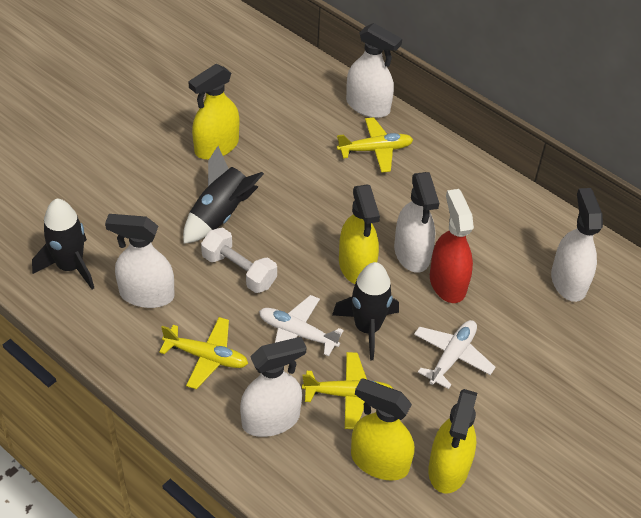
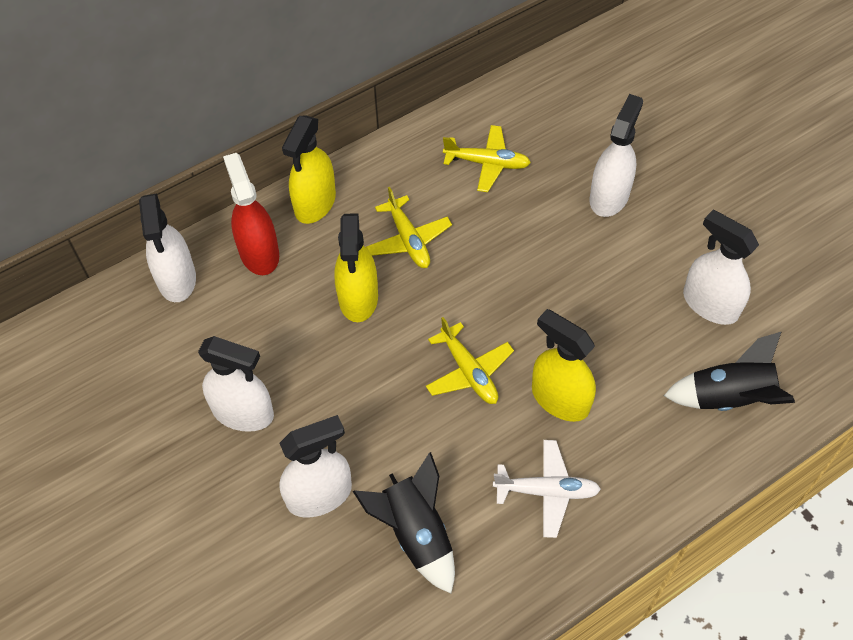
black rocket: [32,198,94,289] [183,146,264,244] [332,262,399,360] = 3 -> [353,452,455,593] [664,331,795,411] = 2
white dumbbell: [201,228,277,293] = 1 -> none = 0
white plane: [259,295,344,356] [414,320,495,389] = 2 -> [493,440,601,538] = 1
yellow spray bottle: [189,64,239,160] [339,185,380,284] [351,378,414,481] [428,389,477,494] = 4 -> [282,116,336,224] [334,213,378,322] [532,309,596,422] = 3

